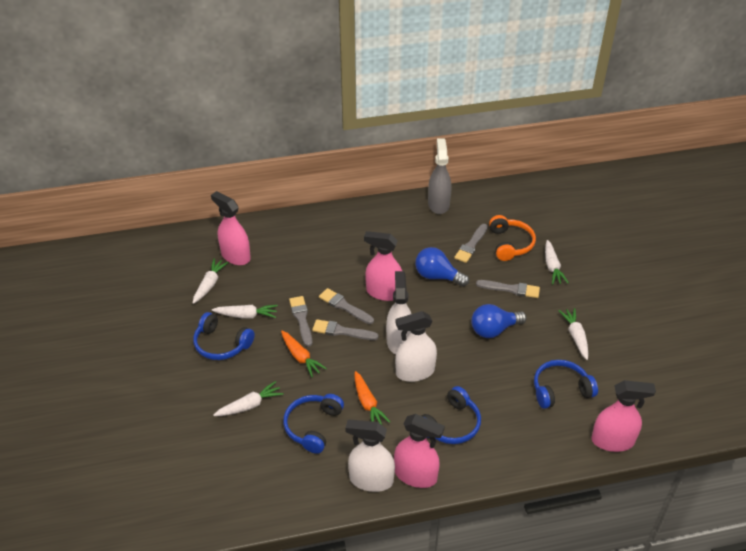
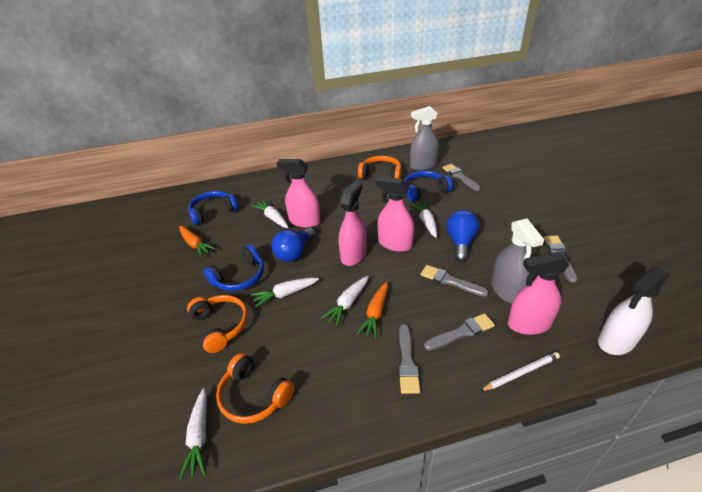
blue headphones: [193,312,255,360] [283,394,344,454] [422,386,481,444] [534,360,598,409] = 4 -> [188,191,238,225] [204,244,264,291] [405,171,453,202] = 3
grey spray bottle: [428,138,451,214] = 1 -> [410,106,439,170] [491,219,544,304] = 2
orange headphones: [489,215,536,261] = 1 -> [187,295,248,353] [216,353,295,424] [358,156,402,179] = 3
white pencil: none = 0 -> [480,352,560,391] = 1
white spray bottle: [345,420,395,492] [386,271,411,355] [395,311,437,382] = 3 -> [598,266,669,355] = 1

